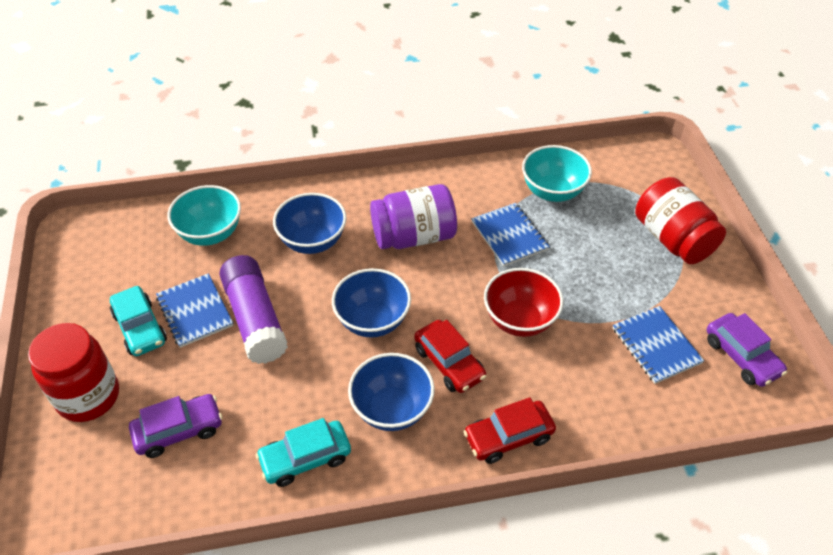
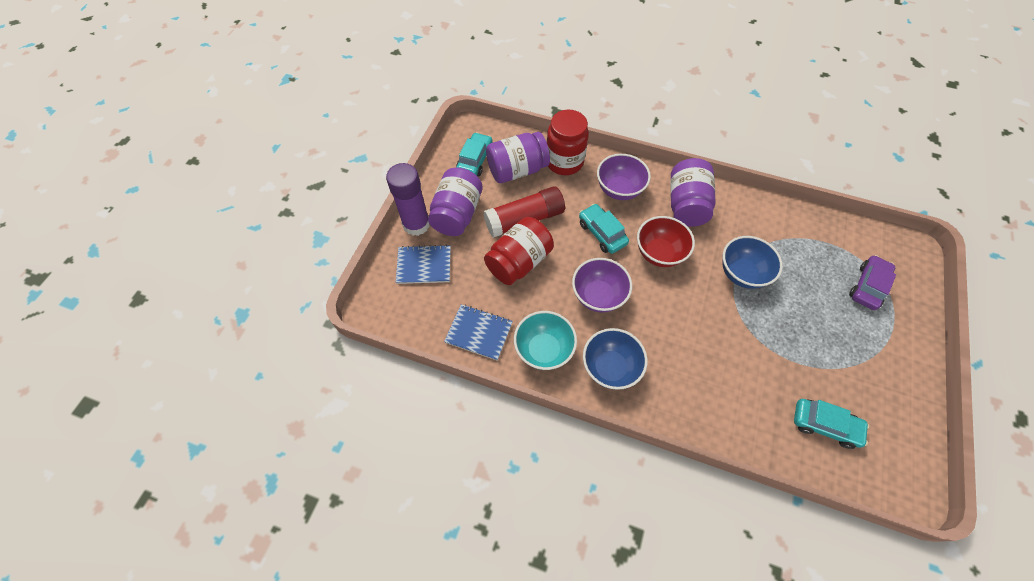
blue bowl: [273,193,347,254] [332,268,411,338] [348,353,435,431] = 3 -> [583,328,648,390] [722,236,783,289] = 2
blue notebook: [156,273,233,348] [472,203,550,266] [613,306,704,384] = 3 -> [396,245,451,284] [444,304,513,361] = 2
purple bowl: none = 0 -> [572,258,632,312] [597,154,651,200] = 2
purple car: [129,394,222,458] [707,313,787,387] = 2 -> [849,255,896,310] = 1
purple jar: [370,184,457,249] = 1 -> [428,167,482,236] [486,132,550,183] [670,158,716,227] = 3
red car: [414,320,486,393] [463,397,556,464] = 2 -> none = 0
red glue stick: none = 0 -> [483,186,565,238] = 1
turquoise bowl: [167,185,241,246] [522,145,592,202] = 2 -> [514,311,577,370] = 1
turquoise car: [110,286,167,356] [256,418,351,487] = 2 -> [456,132,492,176] [579,204,629,254] [794,399,869,449] = 3

